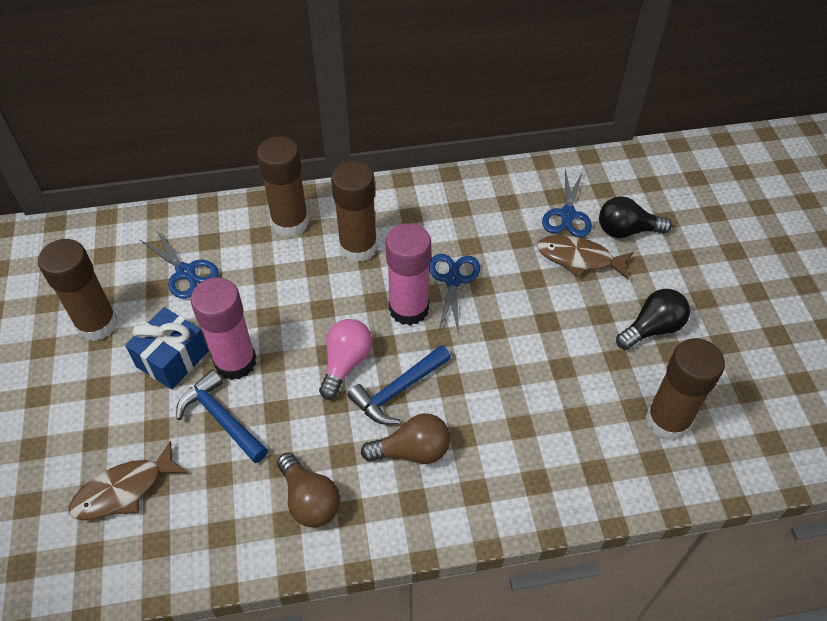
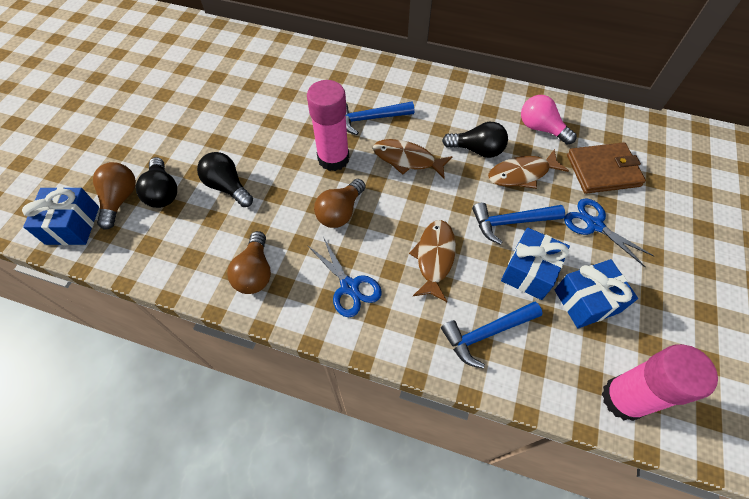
black light bulb: [599,196,672,238] [616,289,690,350] = 2 -> [136,157,177,208] [197,152,253,207] [442,122,508,158] = 3
blue gift: [125,307,209,390] = 1 -> [22,187,99,245] [501,228,570,300] [555,259,638,328] = 3
blue hammer: [176,370,268,463] [347,345,451,425] = 2 -> [346,101,414,135] [441,302,543,368] [472,202,565,245] = 3
blue scissors: [140,230,219,299] [429,254,480,334] [542,169,592,237] = 3 -> [307,237,382,317] [564,198,654,268] = 2
brown fish: [69,441,187,520] [537,235,634,279] = 2 -> [373,139,453,179] [409,220,456,302] [488,149,569,189] = 3
brown glue stick: [38,239,118,341] [257,136,309,237] [331,161,377,262] [646,338,725,441] = 4 -> none = 0
brown light bulb: [277,453,340,528] [361,413,450,464] = 2 -> [93,162,136,230] [227,231,271,294] [314,179,365,228] = 3
brown wallet: none = 0 -> [567,142,646,194] = 1

